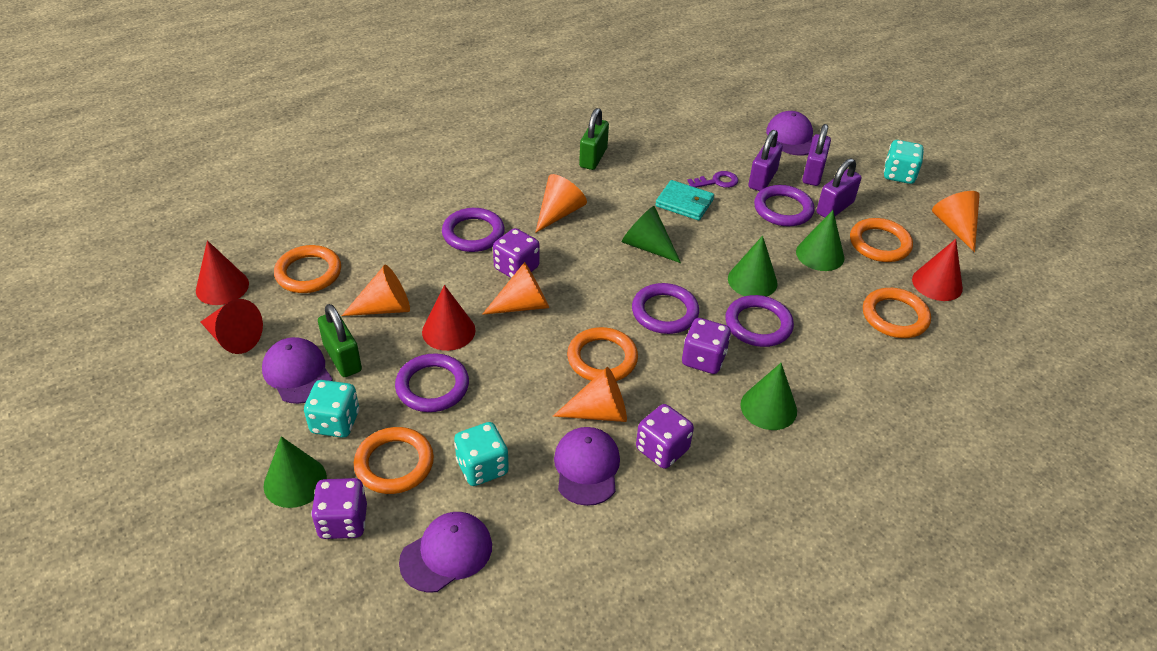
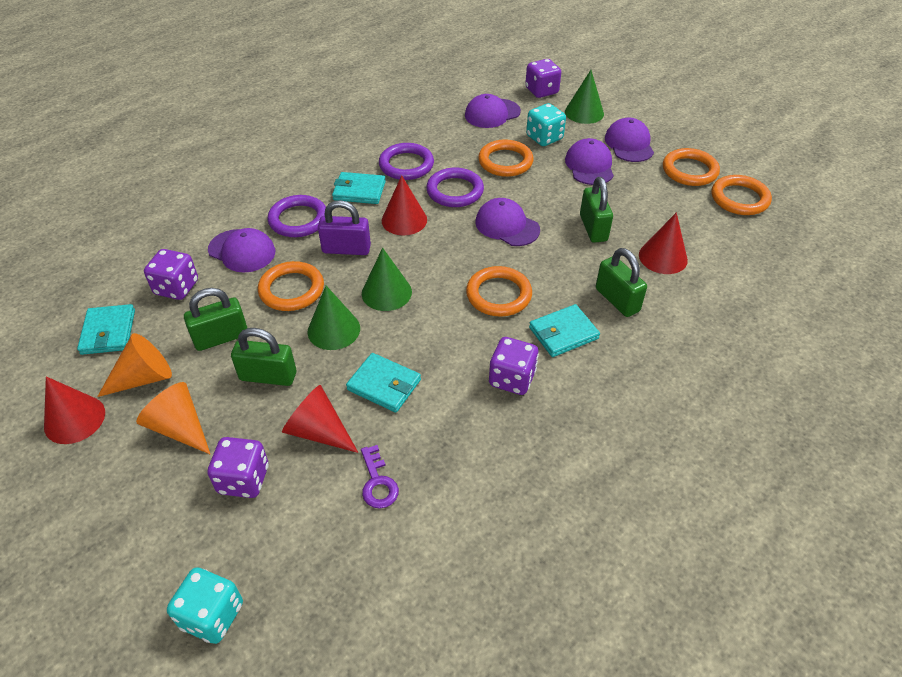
green cone: [264,436,327,508] [622,206,681,263] [728,235,778,297] [741,363,797,430] [796,210,844,271] = 5 -> [307,286,360,350] [362,248,412,311] [565,70,604,124] = 3
green padlock: [318,304,362,377] [579,108,609,170] = 2 -> [184,288,247,351] [231,328,296,386] [580,177,613,243] [596,248,647,317] = 4
orange cone: [342,265,410,316] [482,262,549,315] [535,174,587,233] [553,367,627,422] [932,191,980,252] = 5 -> [97,333,172,397] [136,382,210,454] = 2
purple cap: [262,337,333,404] [399,512,492,593] [554,427,620,506] [766,111,813,156] = 4 -> [208,228,275,273] [465,94,521,128] [475,198,540,246] [565,138,614,185] [605,118,654,162] = 5
purple padlock: [748,130,783,191] [802,124,831,186] [817,158,862,218] = 3 -> [318,200,371,255] = 1
purple ring: [395,353,469,412] [442,208,505,252] [632,283,699,334] [725,295,794,347] [754,185,814,227] = 5 -> [268,195,326,237] [379,143,434,180] [426,168,484,207] = 3
turquoise dice: [304,380,359,438] [454,422,509,486] [884,140,924,184] = 3 -> [167,567,243,644] [526,103,566,146] = 2
turquoise wallet: [655,180,714,220] = 1 -> [77,304,135,355] [332,172,386,204] [346,353,421,413] [529,304,600,357] = 4

